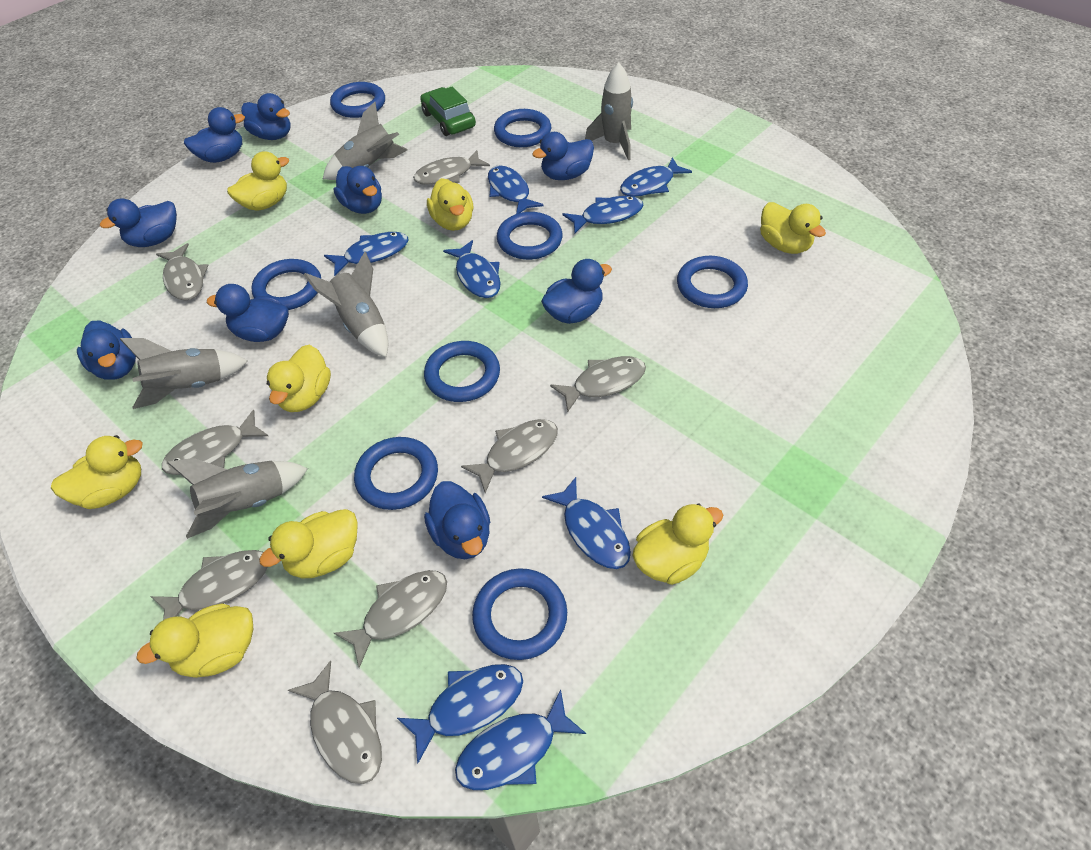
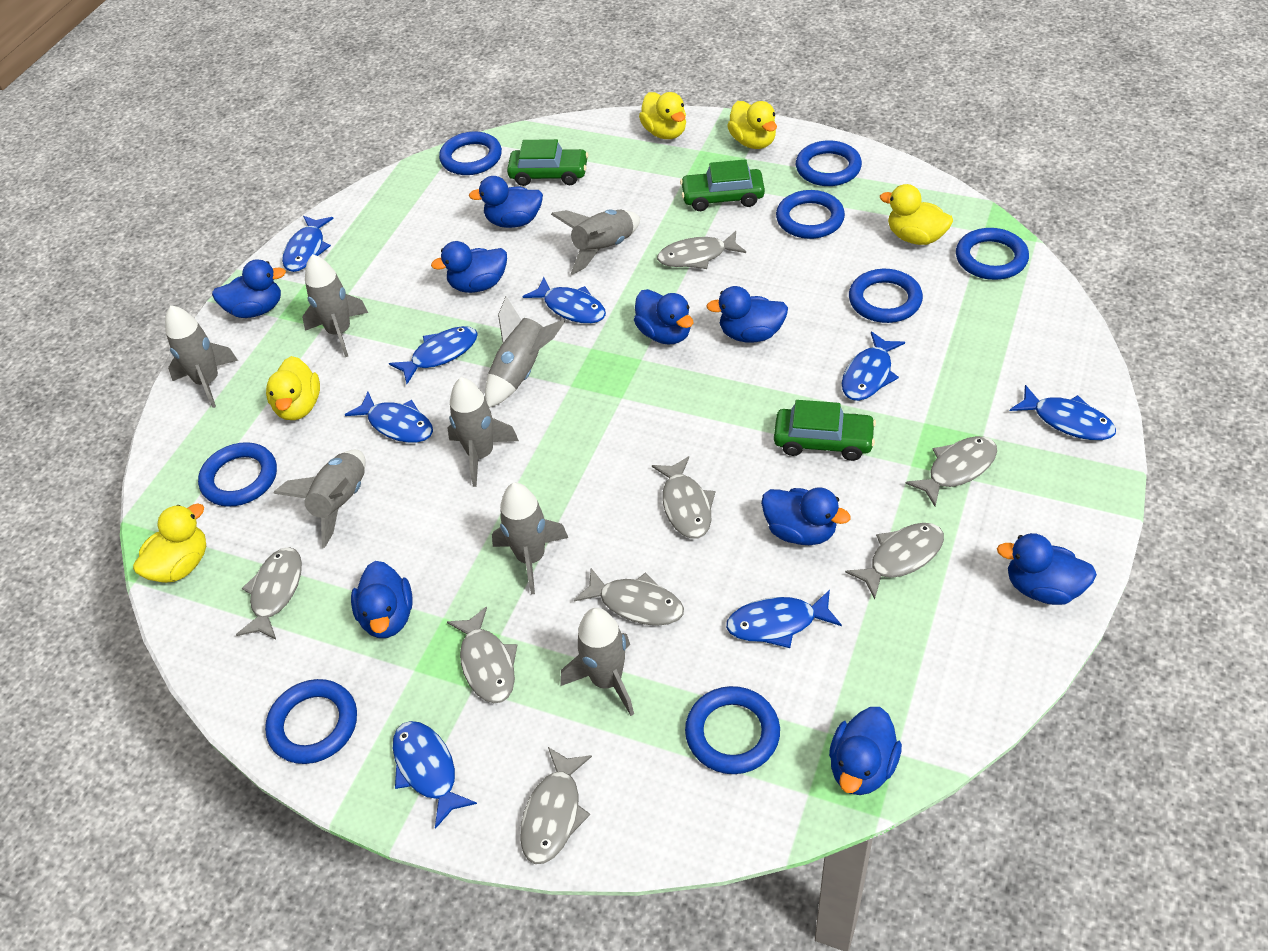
green car: [420,86,476,136] = 1 -> [507,139,588,186] [680,159,765,211] [774,400,876,461] = 3
grey rocket: [120,338,248,409] [167,458,308,539] [304,252,388,357] [323,102,407,180] [585,62,633,160] = 5 -> [165,305,238,408] [273,450,366,548] [302,254,368,357] [448,377,519,487] [485,296,565,408] [492,483,568,595] [551,209,640,275] [560,608,634,716] = 8
yellow duck: [51,435,143,509] [136,603,253,678] [227,151,289,211] [259,509,358,578] [267,345,331,412] [427,178,473,231] [632,503,723,585] [760,202,826,254] = 8 -> [133,504,206,583] [266,356,320,420] [639,92,686,139] [727,101,777,149] [880,184,953,245] = 5

